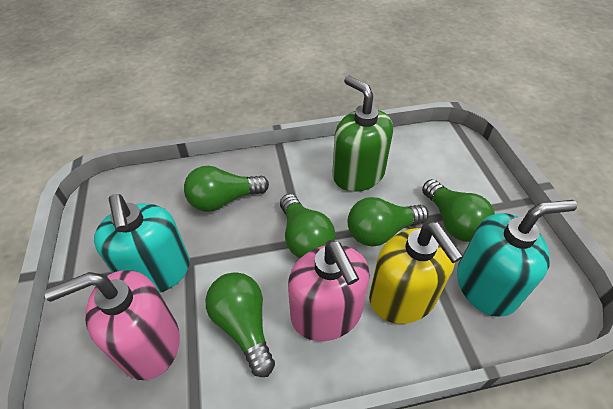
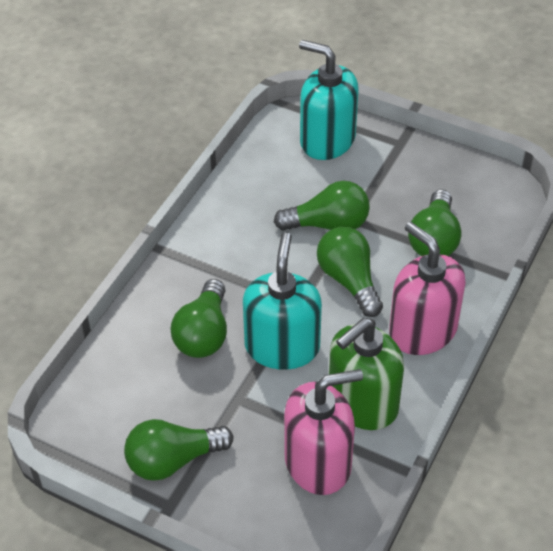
yellow soap dispenser: [369,222,464,324] = 1 -> none = 0

